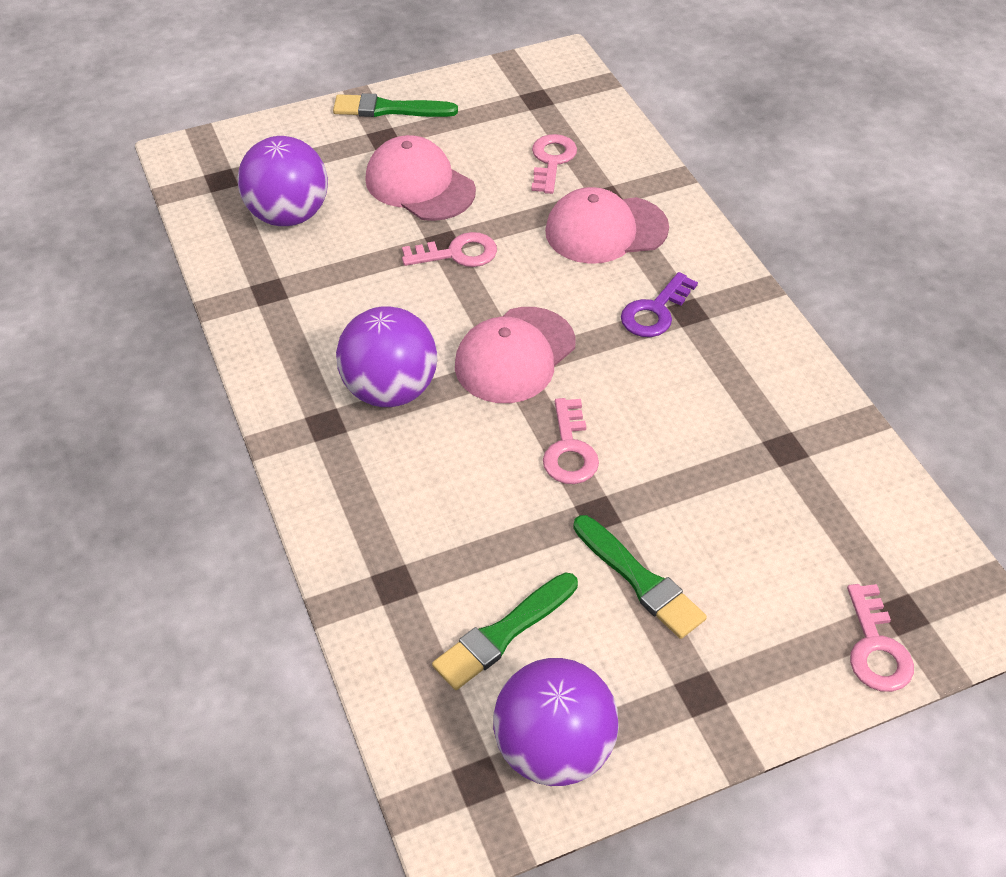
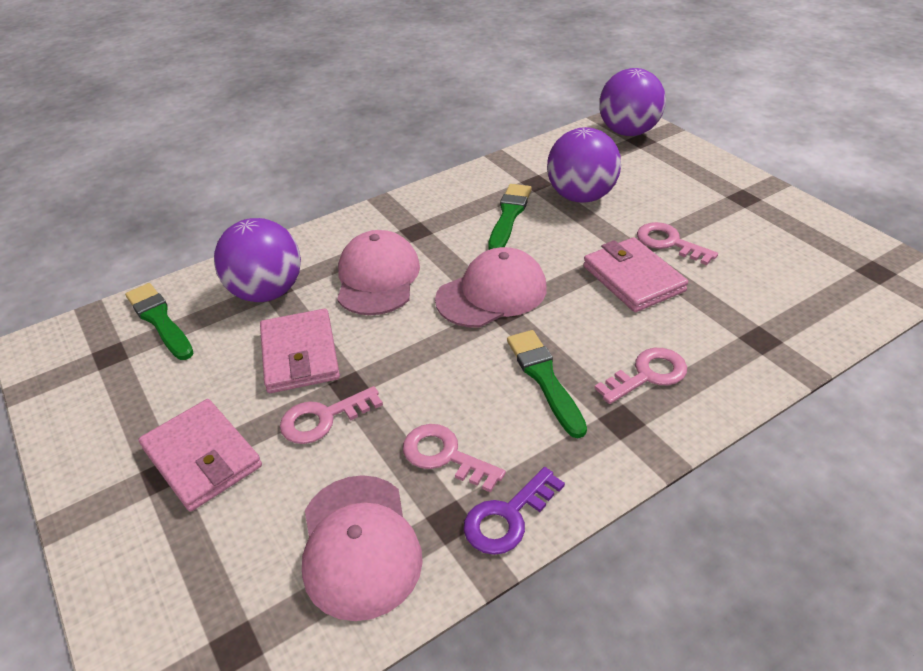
pink wallet: none = 0 -> [138,399,262,511] [260,309,340,393] [583,237,688,312] = 3

